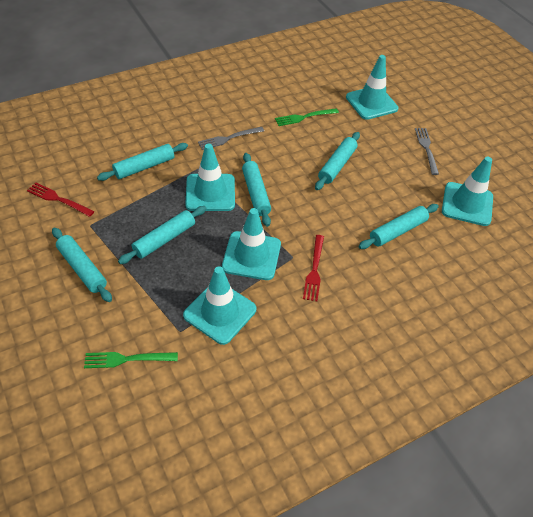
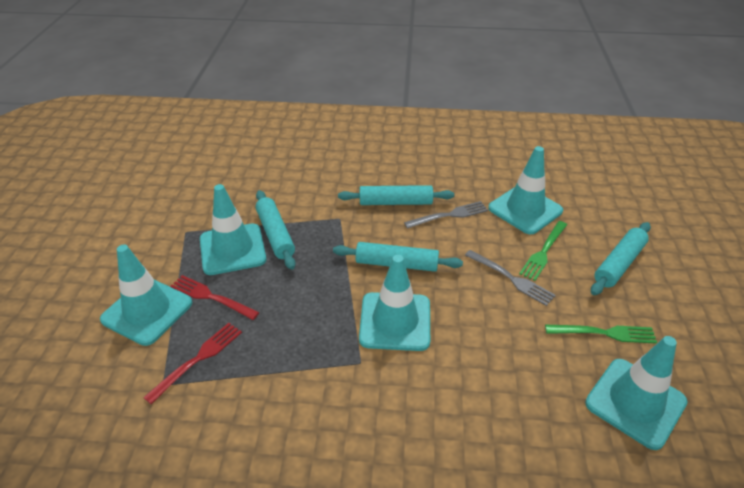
turquoise rolling pin: [52,228,112,302] [97,143,188,181] [118,206,206,264] [242,153,271,227] [315,132,360,190] [359,204,439,249] = 6 -> [256,190,296,270] [333,242,463,272] [338,185,454,205] [591,222,651,295] = 4

